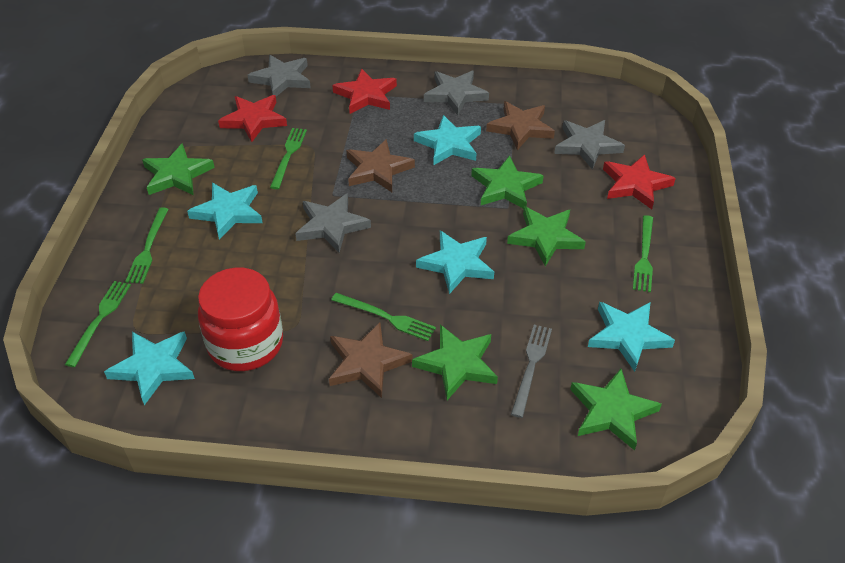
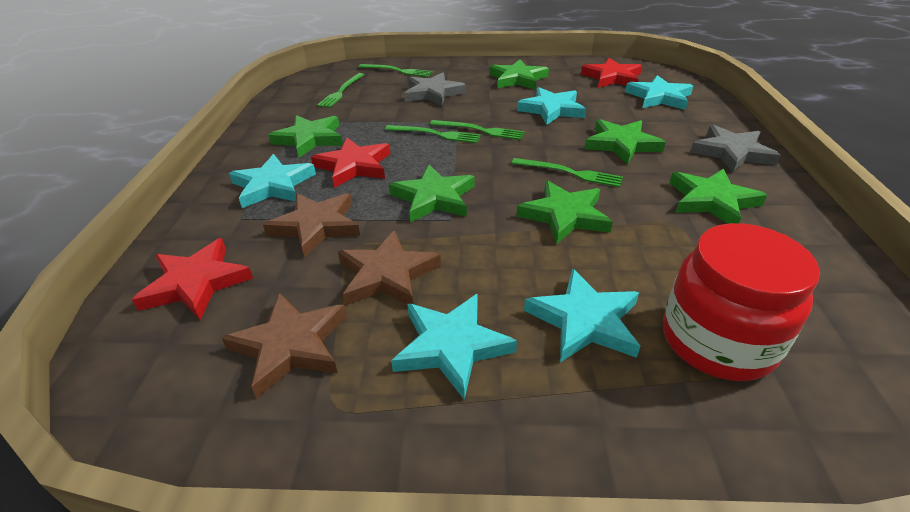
green star: [142,143,215,195] [412,325,498,400] [471,155,544,209] [507,206,586,266] [570,369,662,451] = 5 -> [268,115,343,158] [389,165,475,222] [489,59,549,90] [517,180,613,245] [585,119,666,165] [670,169,767,224] = 6
grey fork: [511,325,552,418] = 1 -> none = 0
grey star: [247,55,311,97] [295,193,371,253] [424,71,489,115] [554,120,625,170] = 4 -> [404,73,466,106] [690,125,781,172] = 2

